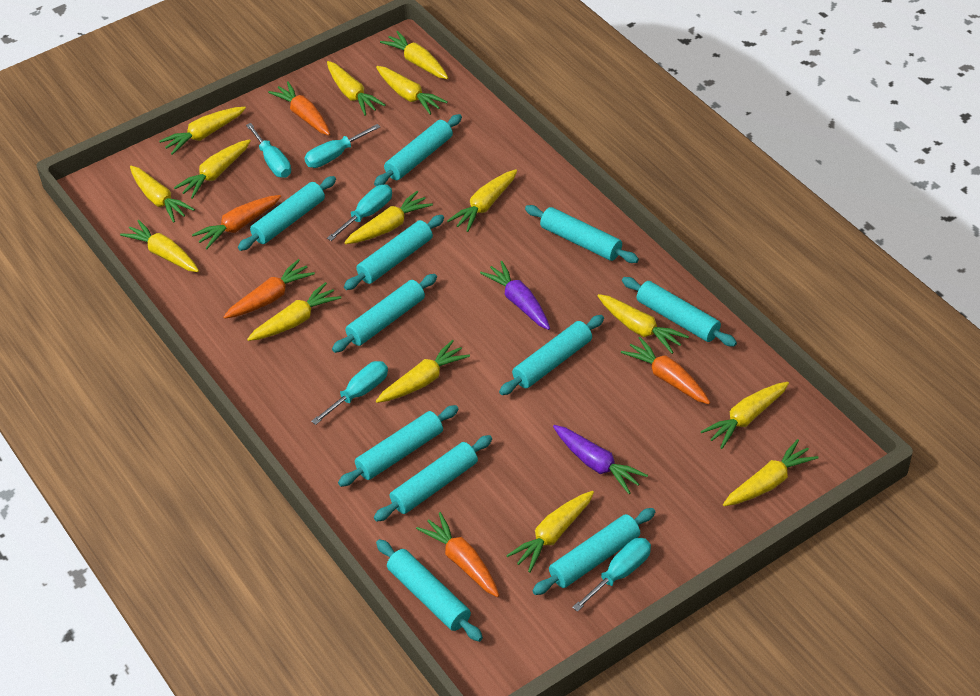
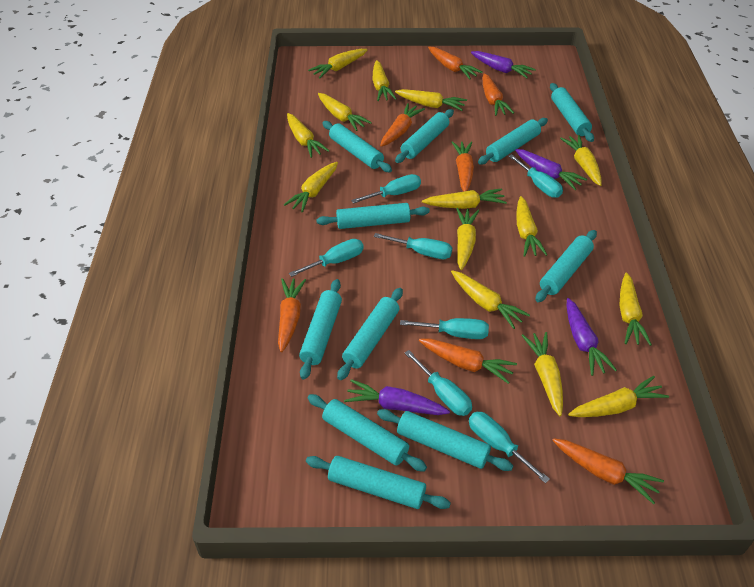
orange carrot: [192,195,281,249] [223,259,315,319] [268,81,330,135] [416,512,499,597] [621,337,710,404] = 5 -> [278,278,306,352] [380,103,425,147] [419,339,517,384] [428,47,483,79] [452,141,474,191] [483,73,514,116] [552,438,664,504] = 7
purple carrot: [480,261,550,330] [553,425,648,494] = 2 -> [344,379,450,415] [471,51,536,78] [515,149,587,190] [567,298,617,376] = 4
turquoise screwdriver: [246,123,291,178] [305,124,380,168] [311,361,388,425] [327,185,392,241] [572,538,651,612] = 5 -> [289,239,363,277] [351,174,421,204] [374,233,452,259] [400,318,489,339] [405,350,472,416] [469,412,550,483] [508,154,563,198] = 7
yellow carrot: [120,220,199,272] [130,166,195,223] [159,107,246,155] [174,139,251,199] [247,282,341,341] [327,61,385,116] [344,191,433,244] [376,66,448,115] [376,340,470,403] [380,31,448,79] [447,169,517,232] [506,491,594,573] [598,294,689,354] [701,382,789,449] [723,439,819,506] = 15 -> [284,162,338,213] [287,113,330,158] [308,49,368,78] [318,93,372,131] [373,60,396,101] [395,89,467,111] [422,188,507,209] [451,270,530,329] [456,208,479,270] [516,196,547,257] [521,332,563,416] [560,135,602,186] [568,376,669,417] [620,273,652,346] = 14

